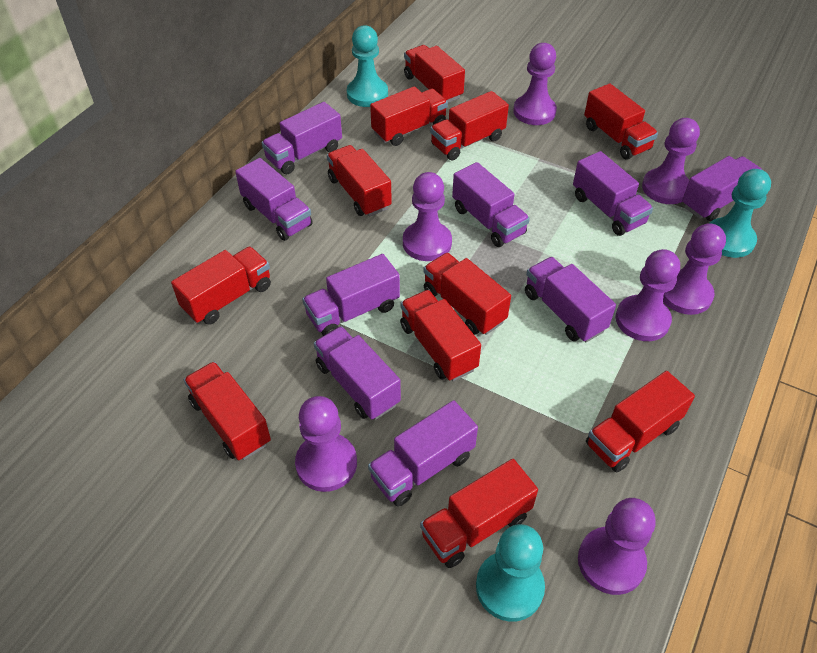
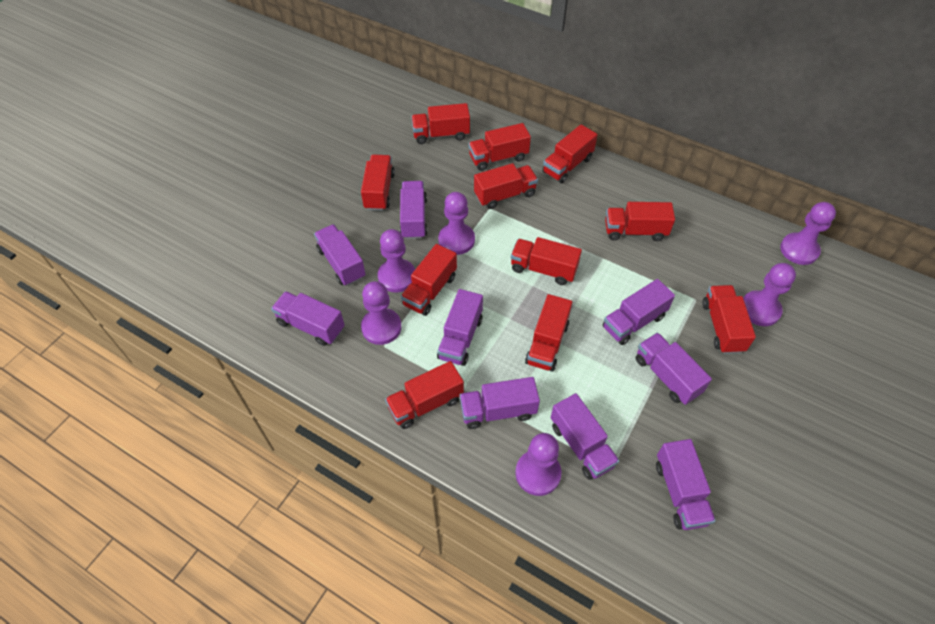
purple pawn: [295,396,357,492] [403,172,452,261] [513,43,557,125] [578,498,656,595] [616,249,680,341] [642,118,700,204] [663,223,726,315] = 7 -> [361,281,402,345] [378,229,415,292] [438,192,475,255] [515,433,561,496] [743,263,796,326] [780,202,836,265] = 6
turquoise pawn: [347,25,388,107] [476,524,545,622] [710,169,771,258] = 3 -> none = 0

